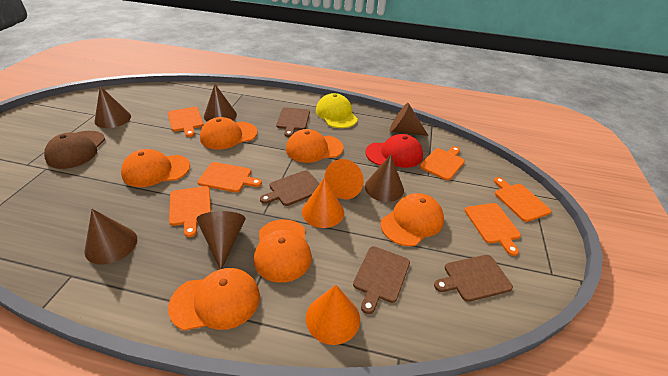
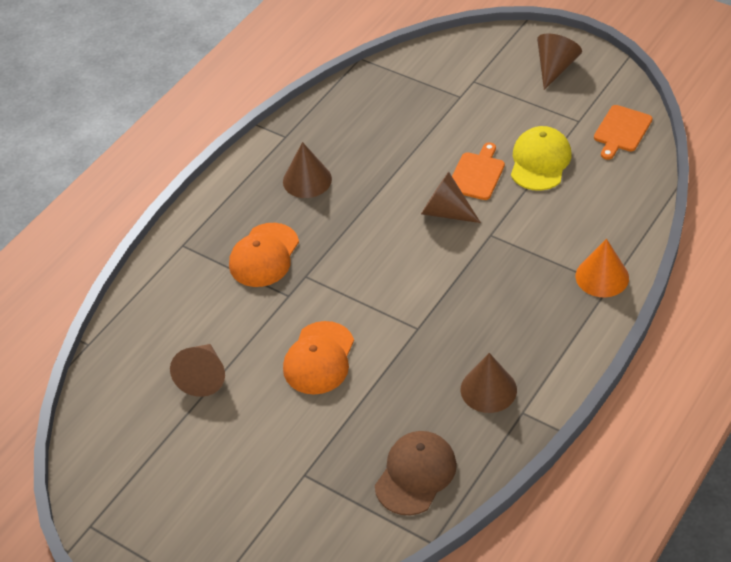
brown cone: [84,209,137,265] [94,86,131,128] [196,211,246,269] [204,84,237,122] [365,154,404,202] [390,103,429,136] = 6 -> [170,344,225,397] [283,142,332,198] [421,172,481,223] [460,353,517,413] [537,34,582,90] = 5
brown cutting board: [260,170,320,206] [276,107,310,137] [353,246,410,314] [434,255,513,302] = 4 -> none = 0
orange cap: [121,149,190,187] [168,268,260,331] [200,117,257,150] [254,219,312,283] [286,129,344,163] [380,193,444,246] = 6 -> [229,223,299,287] [283,321,354,395] = 2
orange cone: [302,177,344,228] [306,285,360,345] [324,159,364,199] = 3 -> [576,238,629,297] = 1
orange cutting board: [168,107,204,137] [169,186,211,237] [197,162,262,192] [420,146,465,181] [465,203,521,256] [494,177,551,222] = 6 -> [452,142,505,200] [594,105,652,160] = 2
red cap: [365,134,423,168] = 1 -> none = 0

